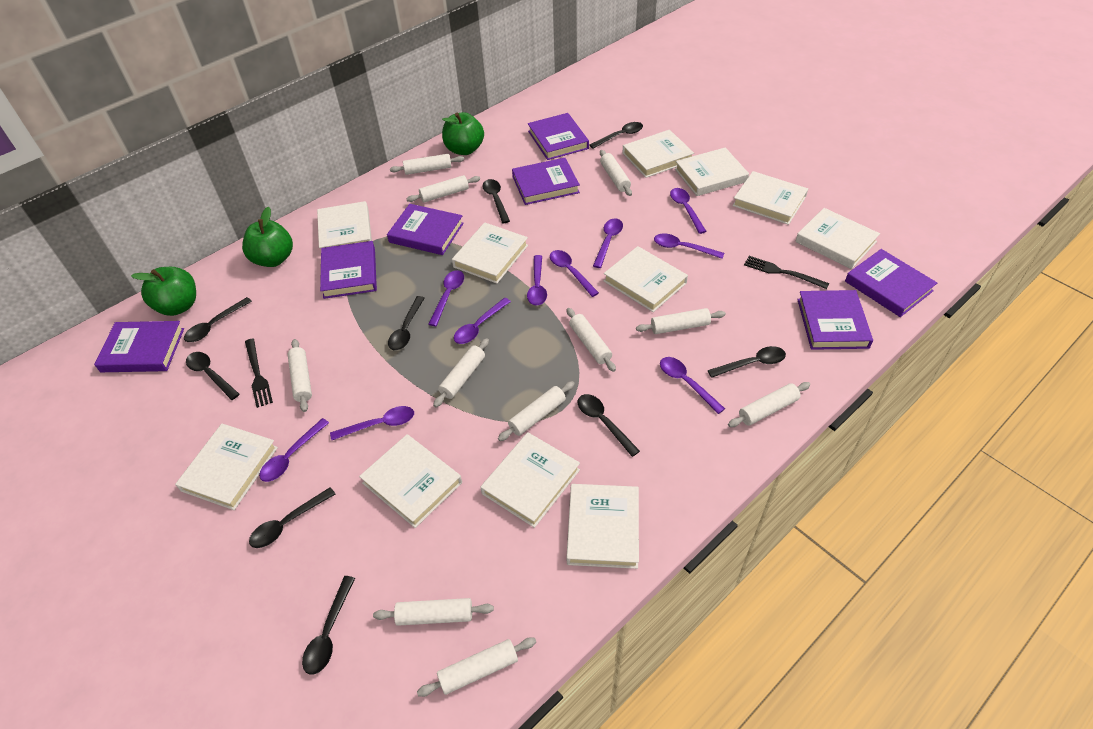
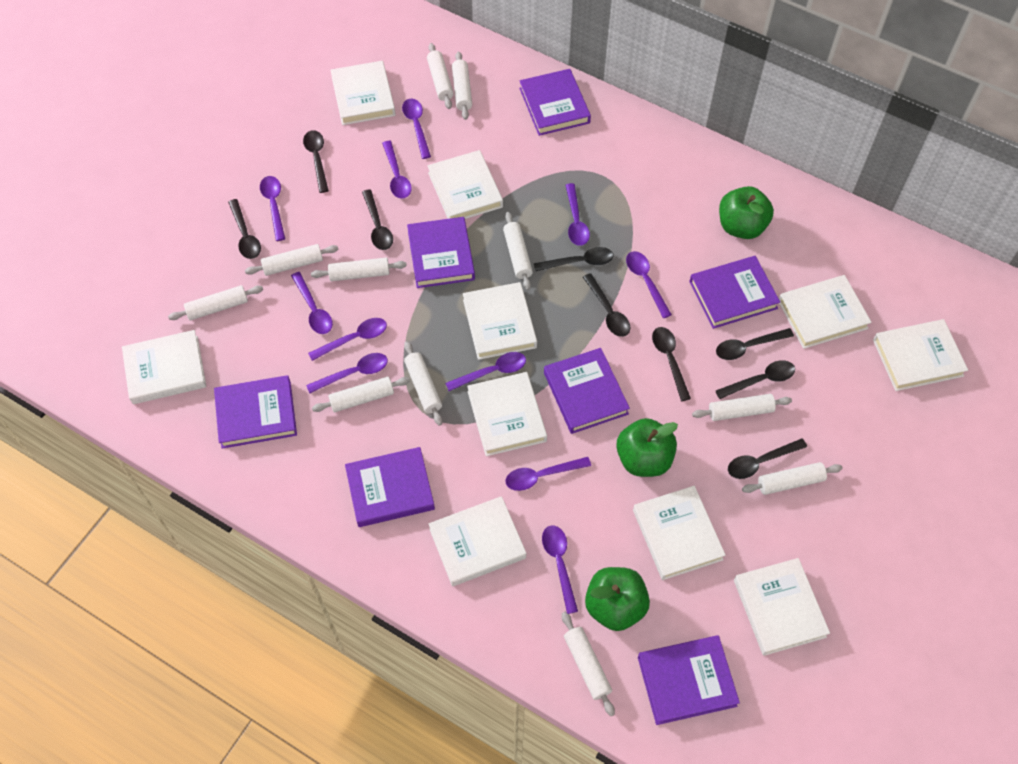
black fork: [245,338,273,408] [744,256,829,289] = 2 -> none = 0
purple spoon: [259,418,329,482] [330,406,414,440] [428,270,464,326] [454,298,511,344] [527,255,547,305] [550,250,599,297] [593,218,623,268] [654,234,724,259] [660,357,725,414] [670,188,707,234] = 10 -> [260,176,285,241] [291,272,333,334] [306,353,388,393] [308,318,387,361] [382,141,412,199] [402,99,431,159] [445,352,526,391] [505,457,591,491] [542,525,578,614] [565,183,590,246] [626,251,672,318] = 11
white book: [175,424,278,510] [317,201,372,248] [359,434,462,528] [452,222,528,284] [480,432,580,528] [566,484,639,569] [604,246,688,312] [622,130,694,178] [675,147,749,196] [732,171,808,225] [795,208,880,269] = 11 -> [122,330,206,404] [330,61,396,125] [428,150,503,219] [429,496,526,586] [463,282,537,360] [467,372,547,456] [633,486,726,580] [734,558,830,656] [779,275,872,349] [873,319,968,391] = 10

